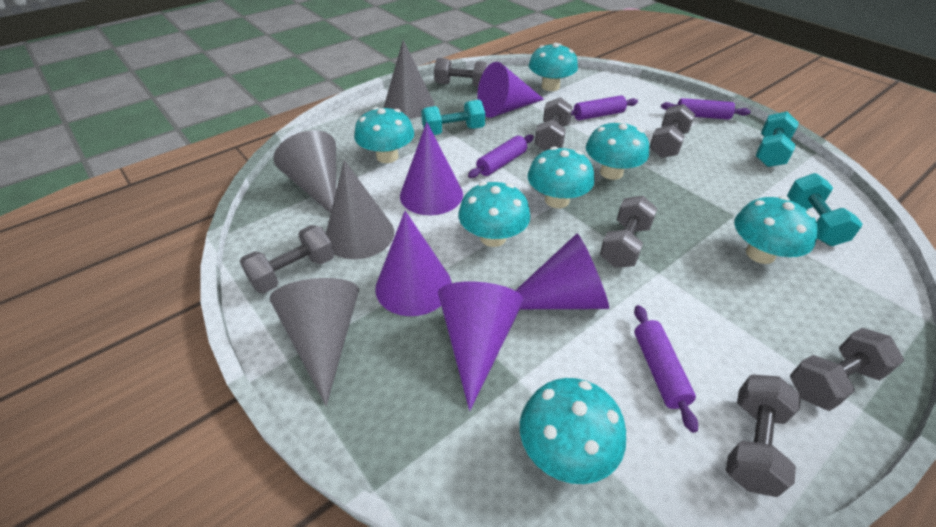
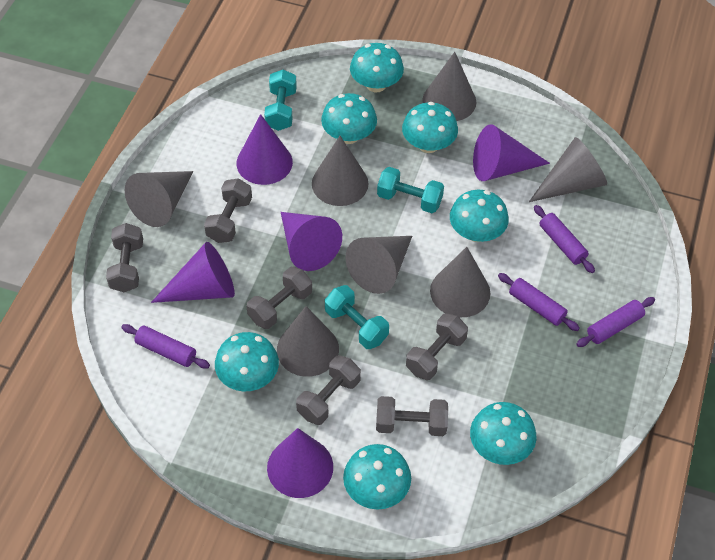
grey cone: [270,278,359,406] [273,130,336,213] [326,160,394,259] [384,40,435,119] = 4 -> [125,171,193,227] [277,306,339,377] [312,136,368,206] [346,236,412,294] [422,52,476,121] [430,247,490,317] [529,137,607,202] = 7
grey dumbbell: [240,225,335,294] [434,58,489,87] [535,97,573,151] [600,196,658,267] [650,104,695,158] [726,375,801,497] [790,328,905,411] = 7 -> [106,223,143,292] [204,178,252,243] [247,267,312,329] [296,355,361,425] [376,396,448,436] [406,313,468,380] = 6

